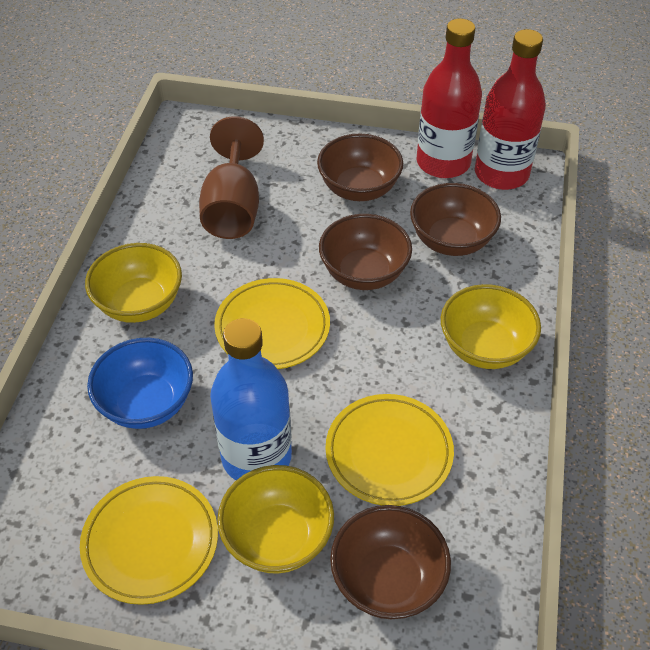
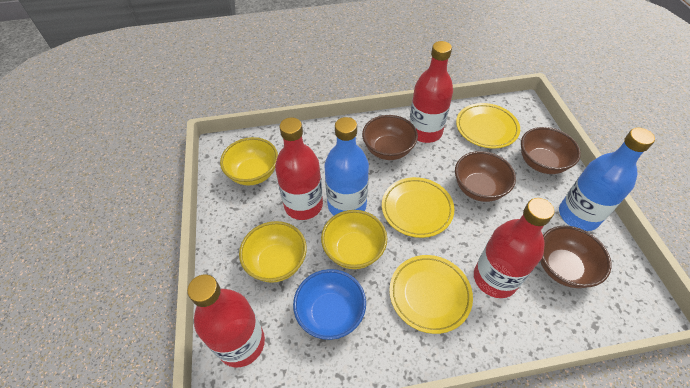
blue bottle: [210,318,292,480] = 1 -> [324,117,369,216] [559,128,655,231] = 2
brown goblet: [199,116,264,239] = 1 -> none = 0
red bottle: [417,18,482,178] [475,29,546,190] = 2 -> [187,274,265,367] [275,118,323,220] [410,41,453,143] [474,198,554,298] = 4

